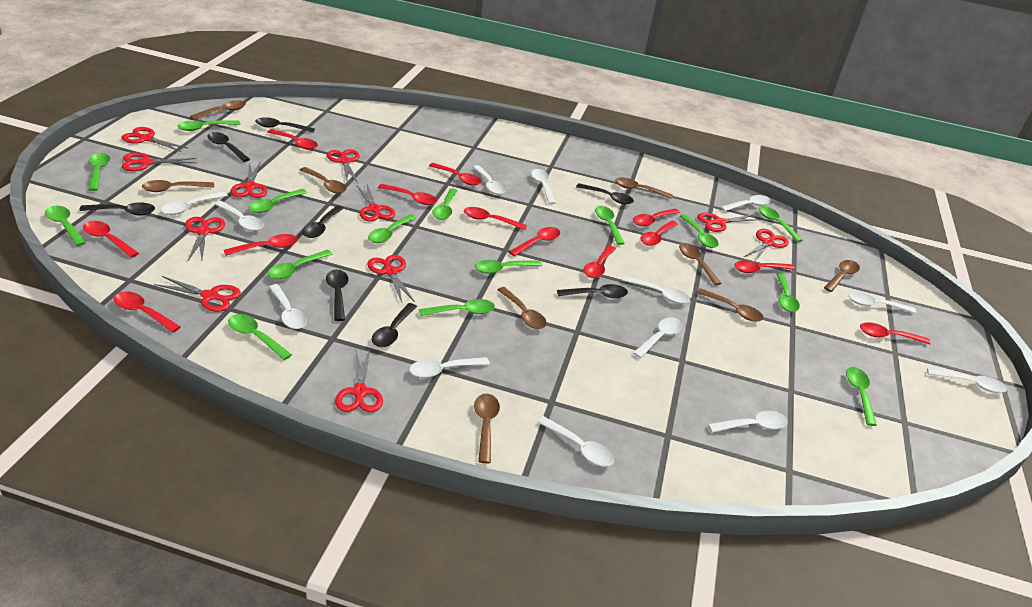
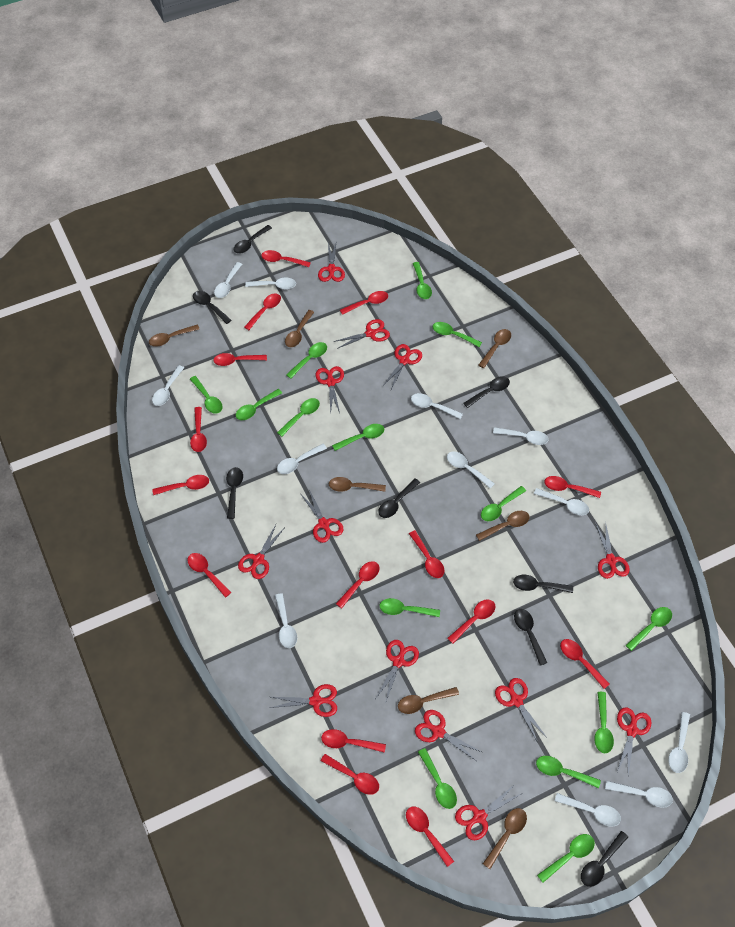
brown spoon: [142,180,214,192] [190,100,246,120] [300,167,346,193] [474,394,500,464] [497,287,547,329] [615,177,673,199] [679,243,722,285] [697,288,764,322] [824,260,860,292] = 9 -> [149,325,200,347] [285,310,314,347] [329,477,386,492] [398,687,459,714] [476,511,530,541] [479,329,511,368] [483,808,527,869] = 7
green spoon: [45,206,86,246] [88,153,110,191] [178,121,240,131] [228,314,292,360] [249,189,307,213] [268,250,332,279] [368,214,416,243] [419,299,495,316] [432,188,458,220] [475,260,542,274] [595,206,625,245] [680,214,719,248] [759,206,803,242] [776,273,800,312] [846,367,877,426] = 15 -> [190,376,223,414] [236,389,282,420] [277,398,320,437] [286,342,327,379] [332,424,384,451] [380,598,440,617] [413,262,432,299] [418,748,457,809] [432,322,482,347] [481,486,526,521] [536,756,601,788] [537,834,595,883] [594,692,614,753] [625,607,672,651] = 14
red scissors: [121,127,189,152] [122,152,197,171] [154,276,241,312] [185,217,225,261] [231,161,267,198] [327,149,360,183] [335,349,383,412] [356,184,395,222] [367,255,415,302] [697,213,760,232] [744,229,789,262] = 11 -> [238,525,284,579] [270,684,337,717] [300,490,344,543] [316,366,344,413] [318,243,345,282] [333,319,390,349] [376,640,419,704] [383,344,422,389] [415,710,481,761] [455,785,521,840] [495,678,547,743] [596,521,630,579] [617,707,652,775] = 13
red spoon: [83,221,139,258] [113,291,181,333] [224,234,298,256] [267,129,318,150] [378,184,437,205] [429,163,481,186] [464,207,527,230] [509,227,560,256] [584,245,616,278] [633,209,680,226] [641,221,678,246] [735,260,795,273] [860,322,931,344] = 13 -> [152,475,209,495] [187,553,232,598] [190,407,207,452] [213,353,267,366] [244,293,281,330] [261,250,311,267] [320,754,379,795] [321,729,386,753] [336,561,379,608] [340,291,388,315] [406,807,454,867] [409,530,444,578] [447,599,496,644] [544,476,601,498] [560,639,609,689] = 15
white spoon: [161,192,228,215] [214,201,263,231] [269,284,307,329] [409,357,490,378] [473,165,506,195] [531,169,556,204] [537,416,614,466] [622,276,690,304] [633,317,683,358] [708,411,788,433] [721,195,771,211] [849,292,916,313] [927,368,1007,393] = 13 -> [152,365,184,406] [214,262,242,298] [245,278,296,289] [275,593,297,648] [277,444,327,474] [411,393,463,419] [447,451,495,489] [493,427,549,445] [534,488,589,515] [555,793,621,827] [605,781,673,808] [668,712,690,773] = 12

